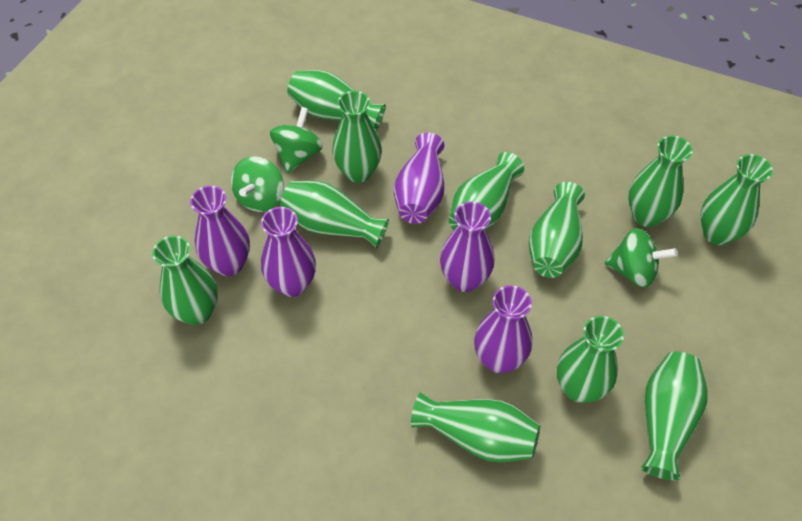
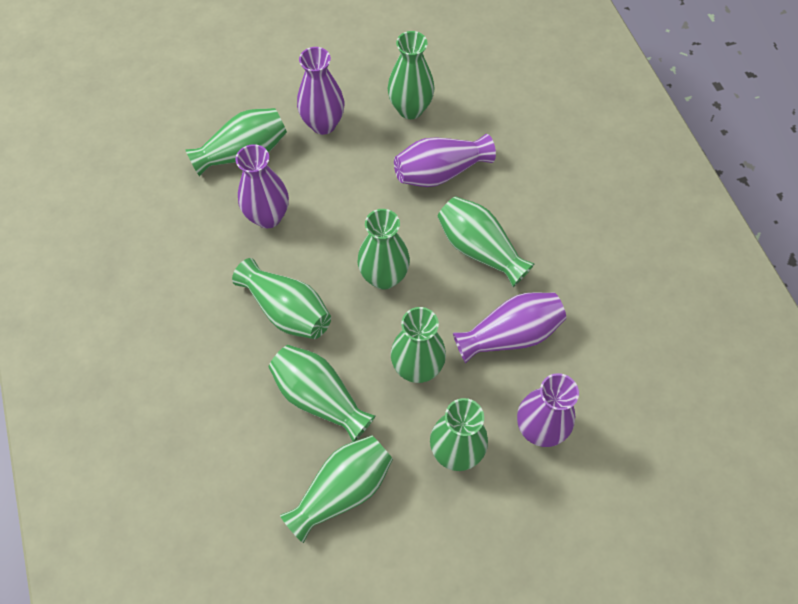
green spinning top: [231,156,284,212] [270,107,323,174] [605,228,678,288] = 3 -> none = 0
green vase: [152,236,218,325] [280,181,389,248] [287,70,386,130] [332,91,382,183] [411,392,540,462] [449,152,524,230] [529,182,585,278] [557,316,624,403] [628,136,693,227] [641,352,708,480] [701,154,773,245] = 11 -> [185,108,287,176] [232,258,331,339] [269,345,375,442] [280,435,393,543] [358,209,410,290] [388,31,435,119] [391,307,446,383] [430,398,488,471] [437,196,534,287] = 9

